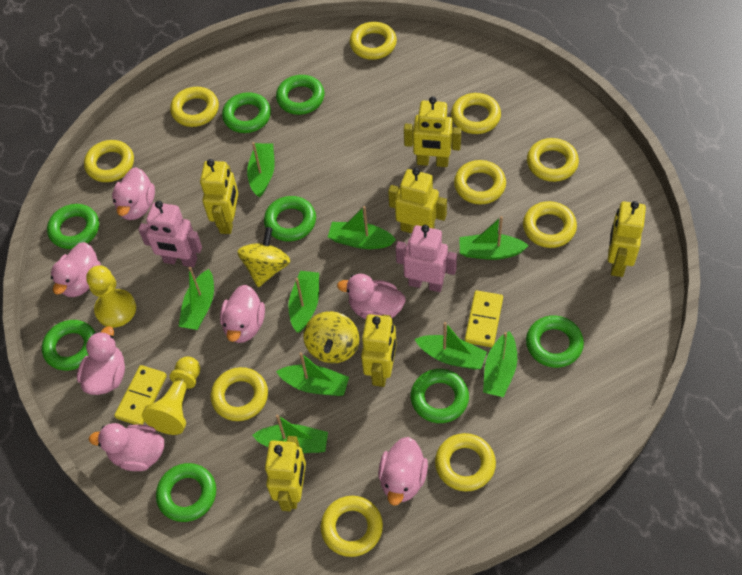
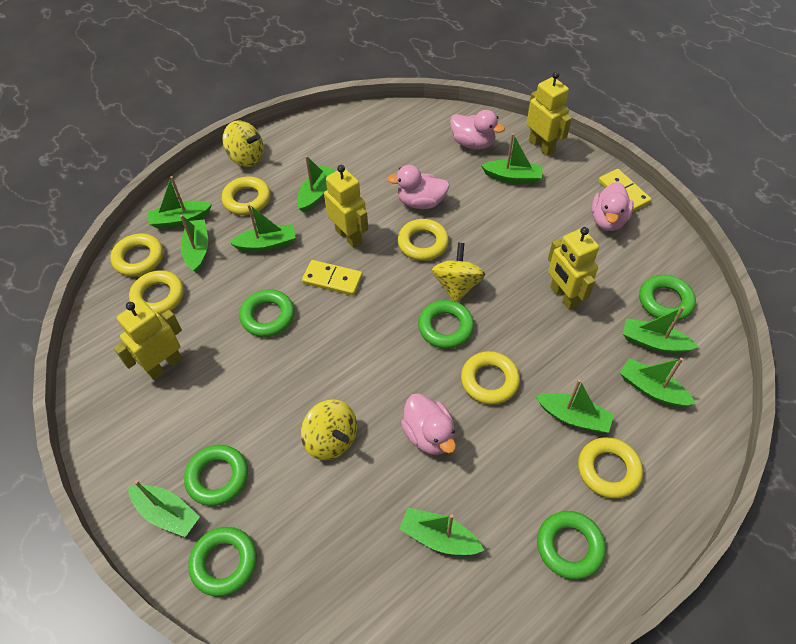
green boat: [178,267,214,330] [247,142,275,198] [252,415,328,453] [276,352,349,396] [288,271,319,333] [328,206,396,249] [415,322,487,370] [460,216,529,260] [483,331,517,397] = 9 -> [128,480,200,537] [147,176,212,229] [180,215,208,273] [229,204,295,252] [297,156,335,213] [399,508,484,555] [481,133,543,183] [536,379,614,433] [620,358,695,407] [623,306,698,353] = 10
green ring: [42,320,96,371] [47,204,99,249] [156,463,216,522] [222,92,271,133] [264,196,316,242] [276,75,324,115] [411,369,469,423] [526,315,584,368] = 8 -> [184,445,248,506] [188,527,257,597] [239,289,295,337] [418,300,474,349] [537,511,606,579] [639,275,696,322] = 6
pink duck: [51,242,101,297] [77,326,125,395] [89,423,164,471] [112,167,155,220] [220,285,265,343] [337,274,406,320] [378,437,428,506] = 7 -> [387,165,450,209] [401,393,456,455] [450,110,505,150] [591,182,634,231] = 4
pink robot: [138,201,202,268] [396,225,457,292] = 2 -> none = 0
yellow pawn: [86,265,136,328] [142,356,200,435] = 2 -> none = 0
yellow ring: [84,140,134,182] [170,87,219,127] [211,367,268,421] [321,496,383,557] [350,22,397,60] [435,433,496,492] [451,93,501,134] [454,160,506,204] [523,201,577,248] [527,138,579,182] = 10 -> [111,233,163,276] [129,270,184,315] [222,177,271,215] [398,219,449,261] [461,351,520,405] [578,437,643,499] = 6
yellow robot: [200,159,238,234] [265,436,306,511] [361,314,397,387] [388,168,447,233] [404,97,461,167] [608,201,646,277] = 6 -> [114,300,182,380] [324,165,368,248] [527,72,572,156] [548,227,599,310] = 4
yellow spinning top: [237,227,290,287] [303,311,359,363] = 2 -> [222,120,264,167] [301,399,357,460] [432,243,486,302] = 3

